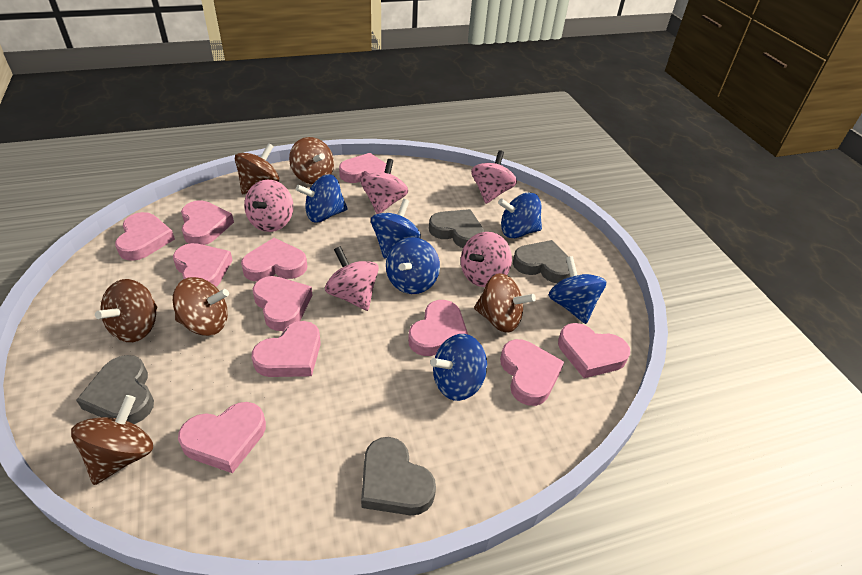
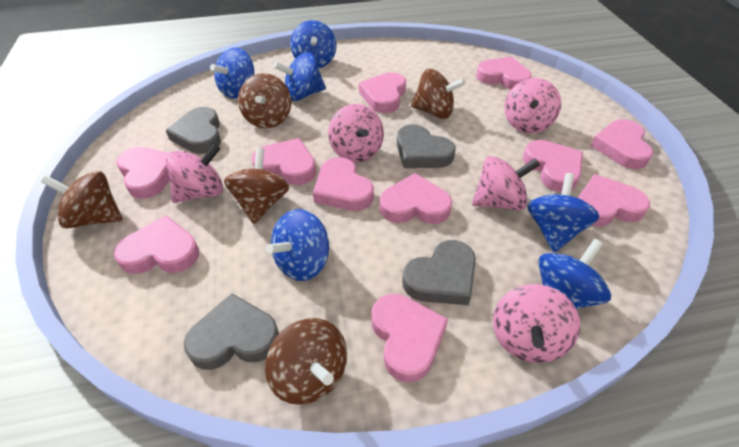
brown spinning top: [71,395,153,485] [95,279,157,342] [173,277,229,336] [235,143,279,194] [289,137,334,184] [474,273,536,333] = 6 -> [41,171,123,228] [224,148,290,224] [238,73,291,128] [265,318,347,405] [411,69,466,119] = 5

